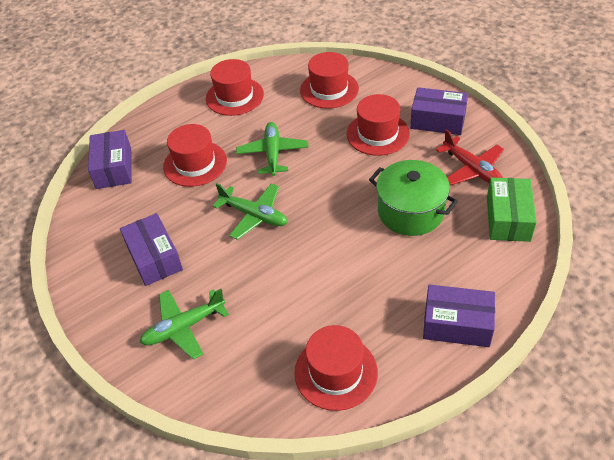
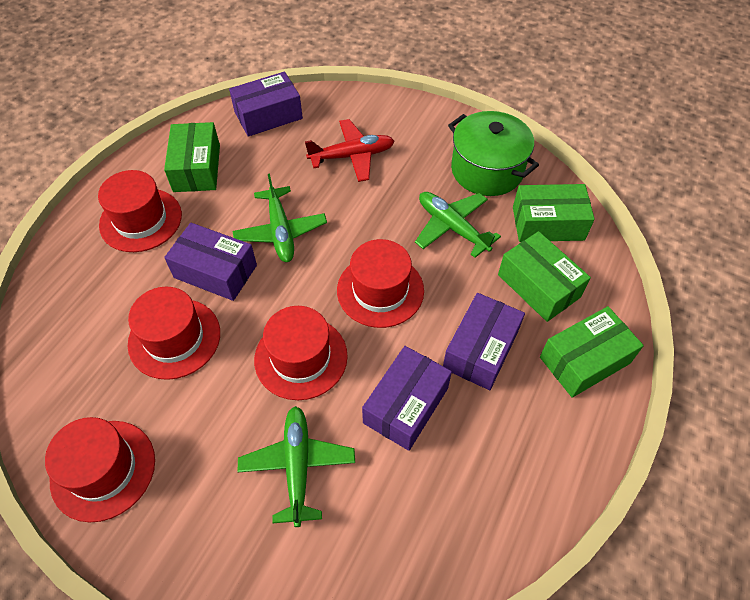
green box: [487,177,537,242] = 1 -> [164,122,220,192] [498,231,591,322] [513,184,595,242] [540,306,644,398] = 4

